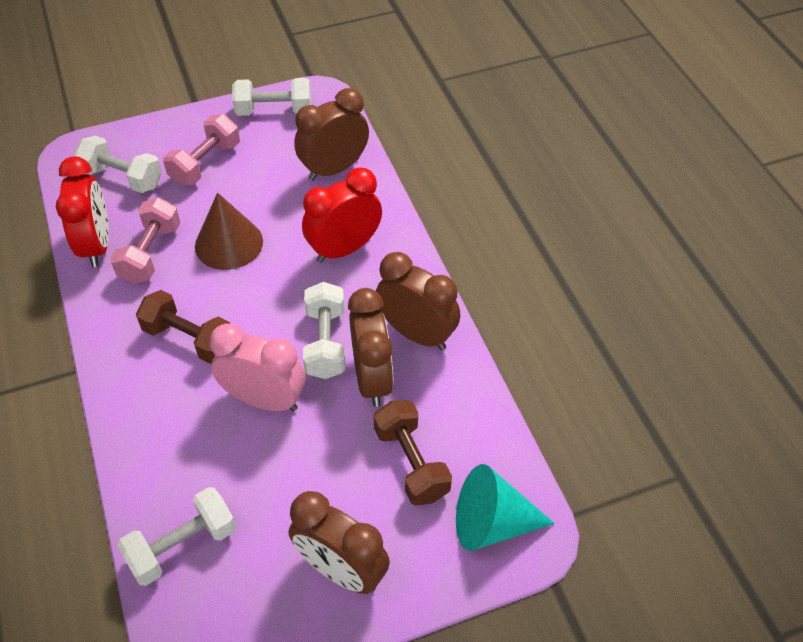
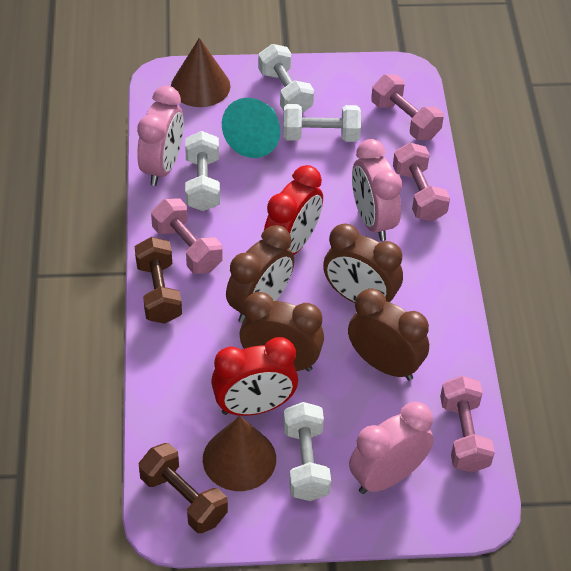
brown cone: [195,193,263,270] = 1 -> [171,38,231,107] [203,416,276,491] = 2
pink clock: [210,323,305,411] = 1 -> [137,86,184,186] [349,402,434,494] [352,139,402,241] = 3
pink dumbbell: [110,197,181,284] [163,114,240,185] = 2 -> [151,198,223,274] [371,75,444,140] [393,143,450,221] [440,376,495,473] = 4

